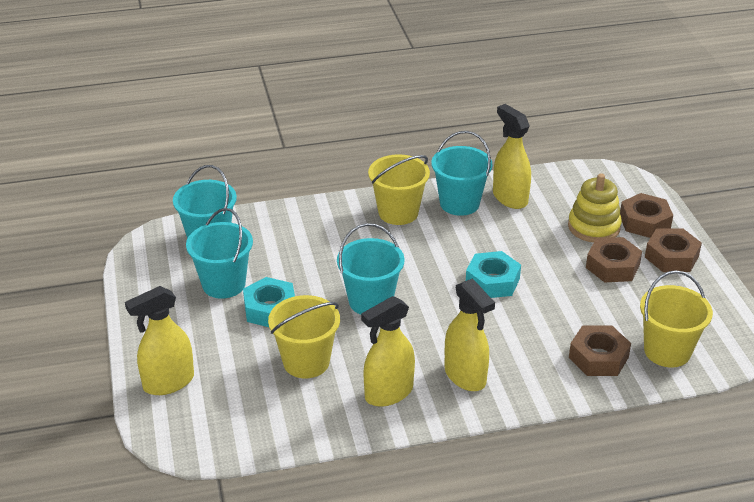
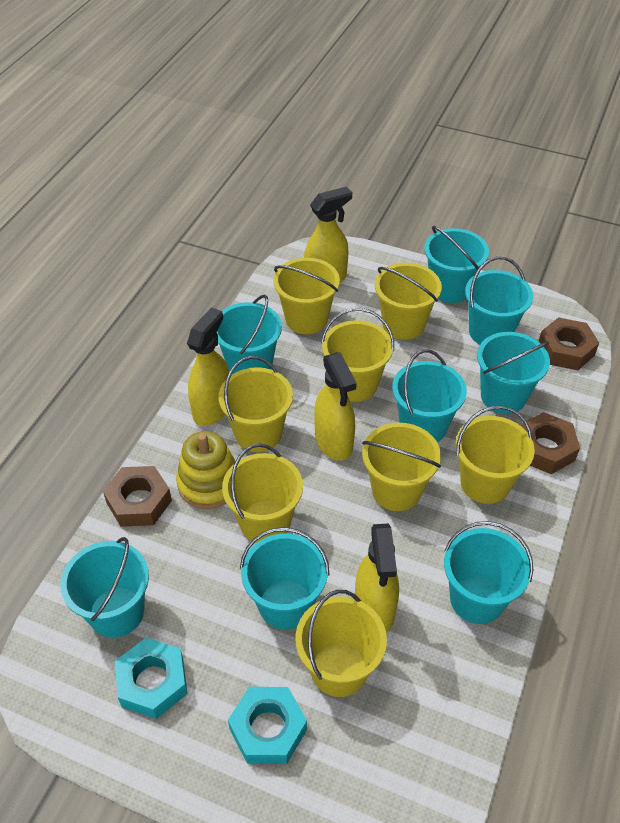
brown nut: [569,326,631,376] [586,237,642,282] [620,193,673,238] [645,228,702,272] = 4 -> [103,466,172,527] [520,412,580,474] [538,317,599,370] = 3
turquoise bucket: [173,165,237,239] [186,208,253,299] [337,223,405,315] [431,131,493,216] = 4 -> [60,537,149,638] [217,295,282,374] [240,527,330,630] [392,349,467,442] [424,226,489,303] [444,521,533,624] [465,256,533,344] [477,332,550,414] = 8
yellow bucket: [268,295,340,378] [368,154,430,225] [640,270,713,368] = 3 -> [218,356,293,452] [222,444,303,543] [273,258,340,334] [295,590,387,697] [321,308,394,402] [362,423,441,511] [375,263,442,340] [456,406,535,504] = 8

